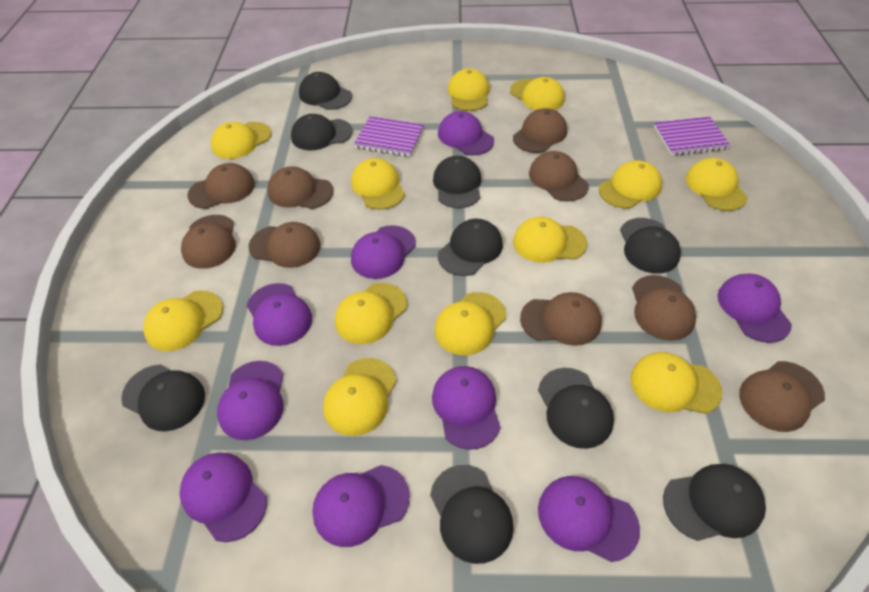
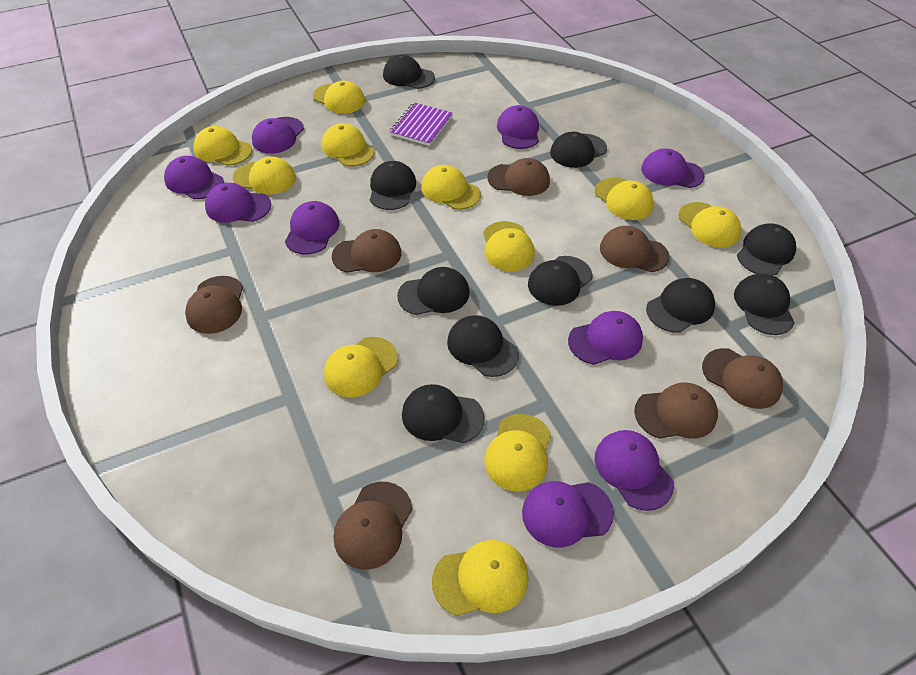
black cap: [121,364,205,431] [291,114,352,151] [299,72,352,110] [430,465,514,564] [433,156,481,208] [438,219,503,276] [538,368,614,449] [620,218,681,274] [663,464,766,541] = 9 -> [370,161,416,210] [383,55,435,89] [397,267,470,315] [402,384,485,443] [447,315,519,377] [528,256,593,306] [550,132,607,168] [646,278,715,333] [734,273,795,335] [737,223,796,275] = 10
brown cap: [181,215,236,269] [187,163,255,209] [249,222,321,268] [267,166,333,209] [513,108,567,153] [520,292,602,346] [529,151,589,201] [632,275,696,341] [739,361,825,432] = 9 -> [185,276,243,334] [332,229,401,273] [334,482,413,570] [487,158,550,196] [600,226,669,272] [634,382,718,439] [702,348,783,409] = 7
purple notebook: [354,116,424,157] [654,117,731,156] = 2 -> [389,102,453,146] = 1
yellow cap: [143,290,223,351] [211,122,271,159] [323,358,397,436] [335,283,407,344] [351,158,405,210] [435,292,506,355] [448,68,490,111] [510,77,565,110] [513,217,587,263] [598,160,662,208] [630,352,722,414] [686,158,748,211] = 12 -> [193,126,252,166] [233,157,296,195] [313,81,365,114] [322,123,374,166] [324,337,398,398] [421,165,481,210] [432,540,529,616] [483,221,535,271] [484,414,551,491] [595,178,654,220] [678,202,741,248] = 11

